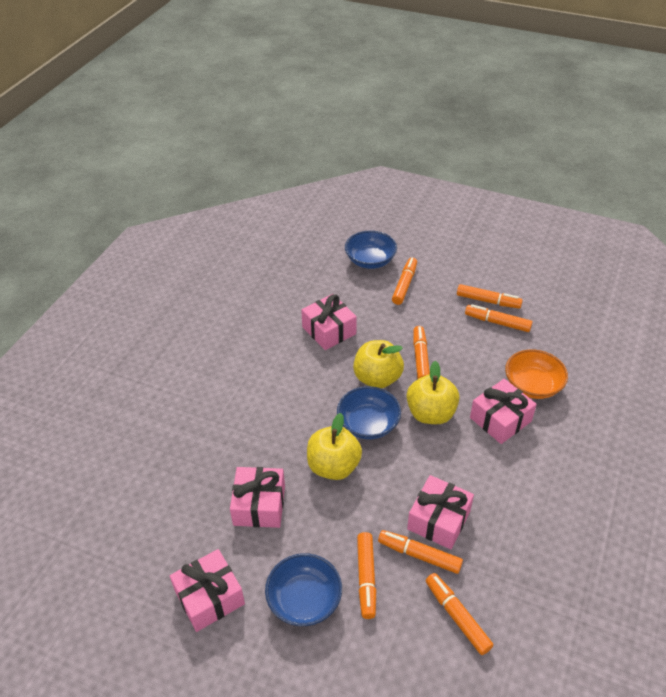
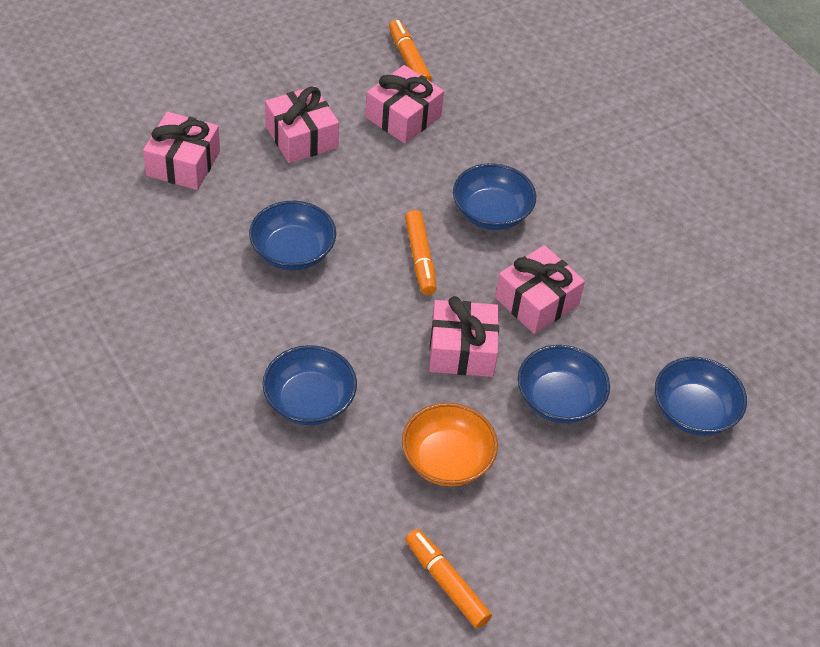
blue bowl: [265,553,342,626] [337,386,401,439] [345,231,397,269] = 3 -> [249,201,336,270] [263,345,357,425] [453,163,536,230] [518,345,610,423] [655,357,747,436] = 5
orange marker: [357,532,376,619] [378,530,463,574] [392,257,417,305] [413,326,430,379] [426,573,494,655] [457,284,523,309] [465,304,532,332] = 7 -> [389,20,432,82] [405,210,437,295] [405,529,492,629] = 3
yellow apple: [307,413,362,480] [353,340,404,388] [407,361,459,424] = 3 -> none = 0

